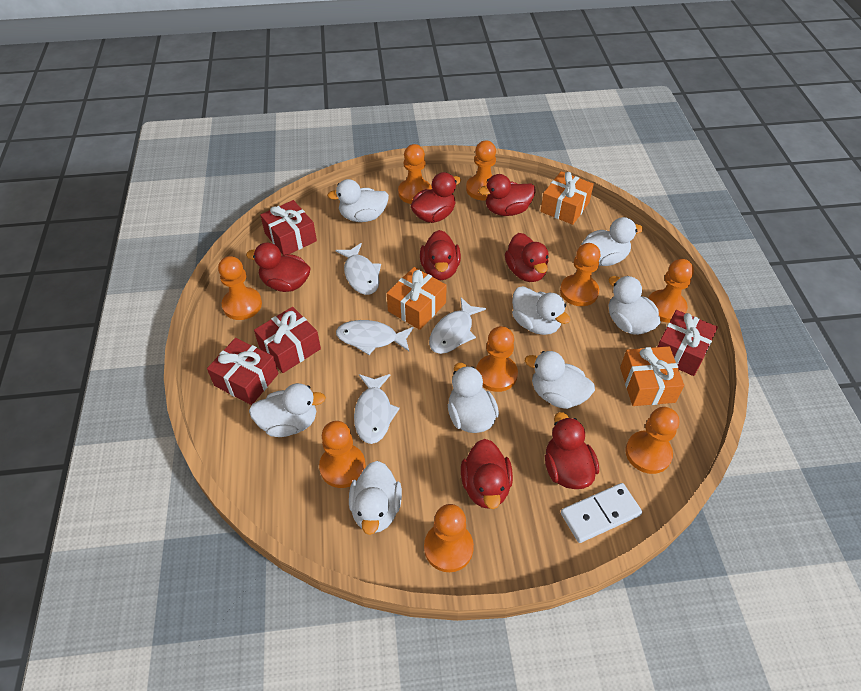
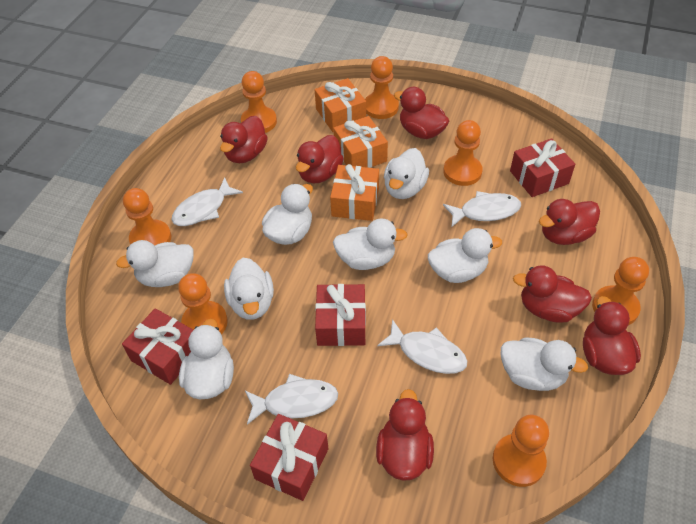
orange pawn: [218,256,262,320] [319,421,366,488] [398,144,432,204] [424,504,474,572] [466,140,496,200] [476,326,518,392] [560,243,601,306] [625,407,679,474] [648,259,694,323] = 9 -> [123,188,171,246] [178,273,228,334] [241,71,277,133] [365,56,399,119] [443,120,483,186] [493,415,549,487] [592,257,649,325] = 7
white domino: [561,483,642,543] = 1 -> none = 0

